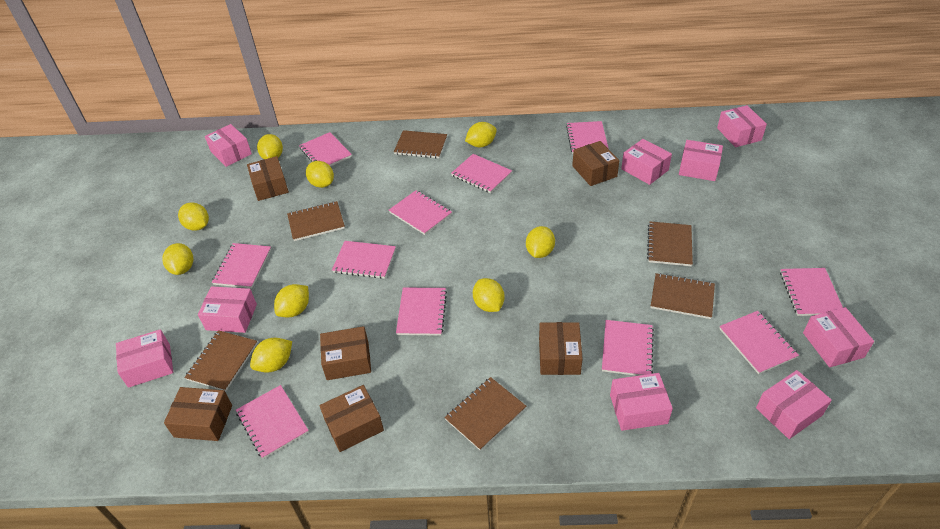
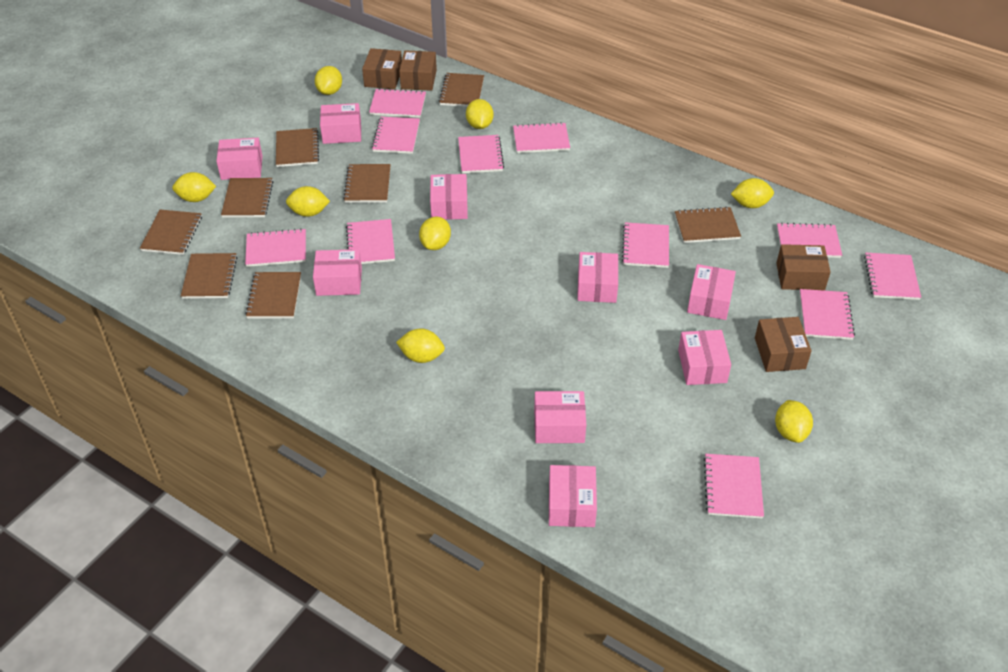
brown box: [164,387,232,441] [247,156,289,201] [319,385,384,452] [320,326,371,380] [539,322,583,375] [572,141,619,186] = 6 -> [362,48,402,89] [399,50,437,91] [755,317,812,372] [776,244,831,290] = 4
brown notebook: [184,330,258,391] [287,201,345,241] [394,130,447,158] [444,377,526,451] [647,221,693,266] [651,273,715,319] = 6 -> [140,210,202,255] [181,253,238,299] [221,178,273,217] [245,272,301,319] [276,128,319,167] [343,164,391,203] [439,73,484,107] [675,207,741,243] = 8
yellow lemon: [162,243,193,275] [178,202,209,231] [250,338,292,372] [257,134,283,159] [274,284,309,317] [306,161,334,188] [465,122,497,147] [473,278,505,312] [526,226,555,258] = 9 -> [172,172,216,202] [286,186,330,217] [315,66,342,95] [396,328,445,363] [419,217,451,250] [466,99,493,129] [731,178,774,208] [775,400,813,443] = 8

